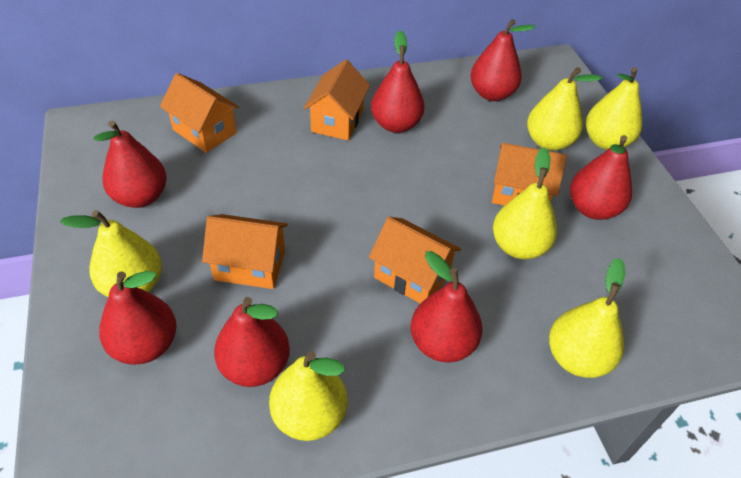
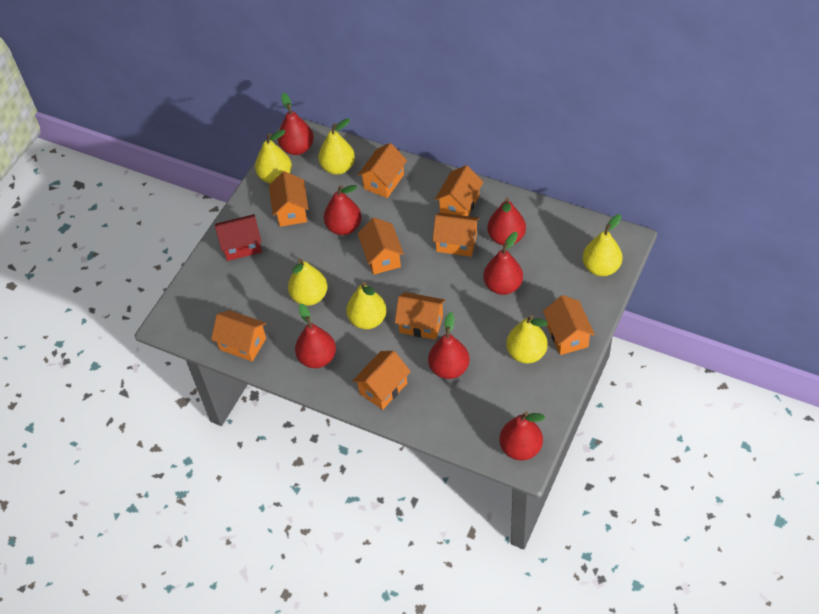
orange house: [160,73,239,153] [202,214,288,289] [304,59,370,140] [369,217,461,303] [492,143,567,206] = 5 -> [211,310,267,361] [269,171,308,227] [353,351,411,410] [357,217,404,275] [358,143,407,198] [395,292,446,340] [432,213,480,257] [435,165,483,216] [543,295,595,355] = 9
red house: none = 0 -> [215,214,262,261] = 1

